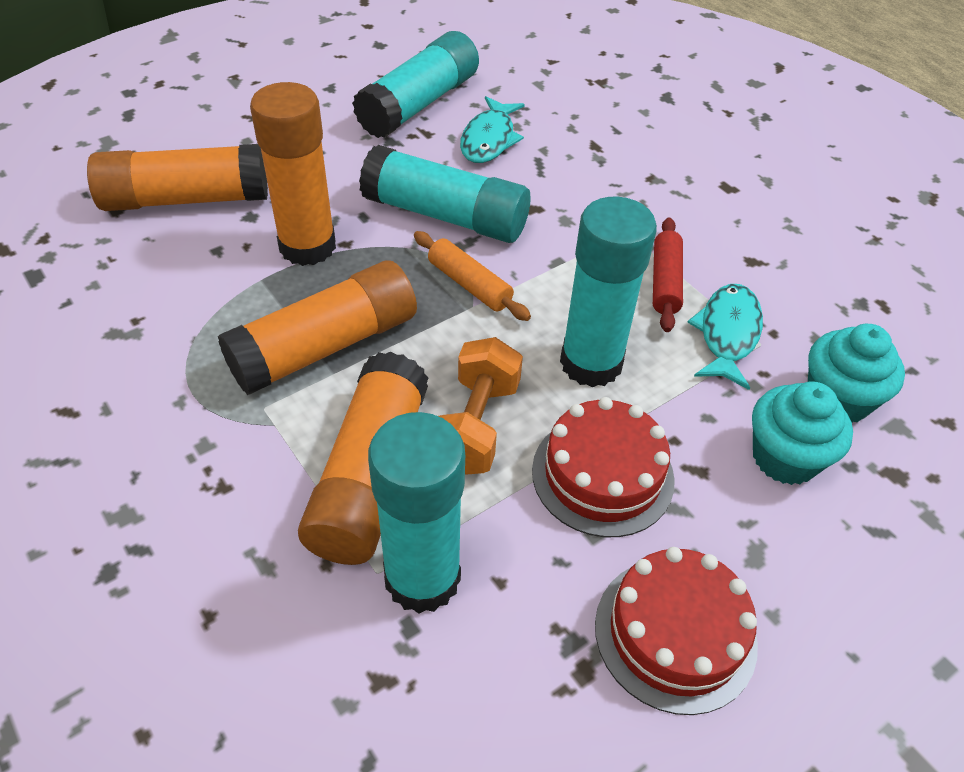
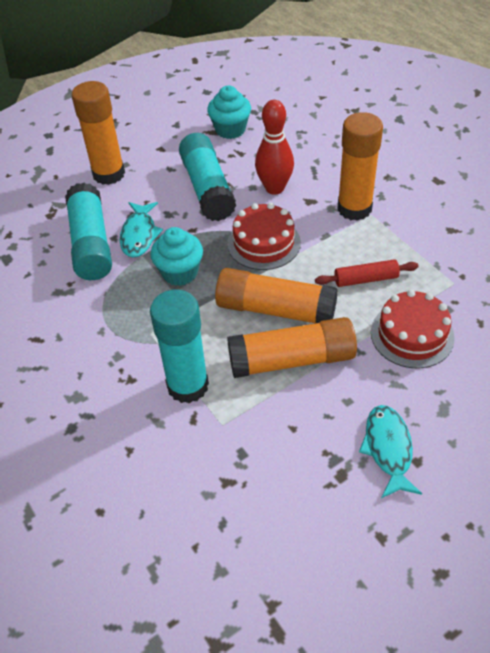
orange dumbbell: [438,337,523,475] = 1 -> none = 0
orange rolling pin: [414,231,531,321] = 1 -> none = 0
red bowling pin: none = 0 -> [255,100,294,195] = 1
turquoise glue stick: [352,31,479,138] [359,145,531,243] [368,412,465,614] [560,197,657,387] = 4 -> [65,183,112,280] [150,290,209,403] [179,133,236,221] = 3

